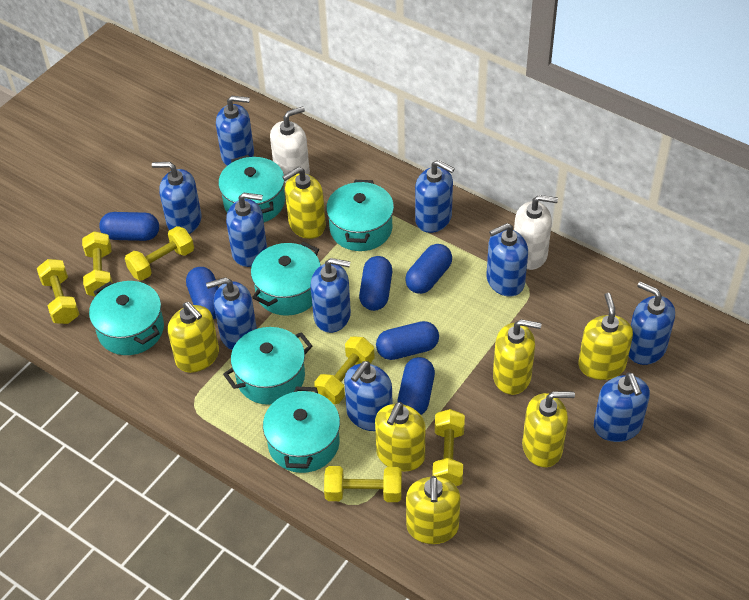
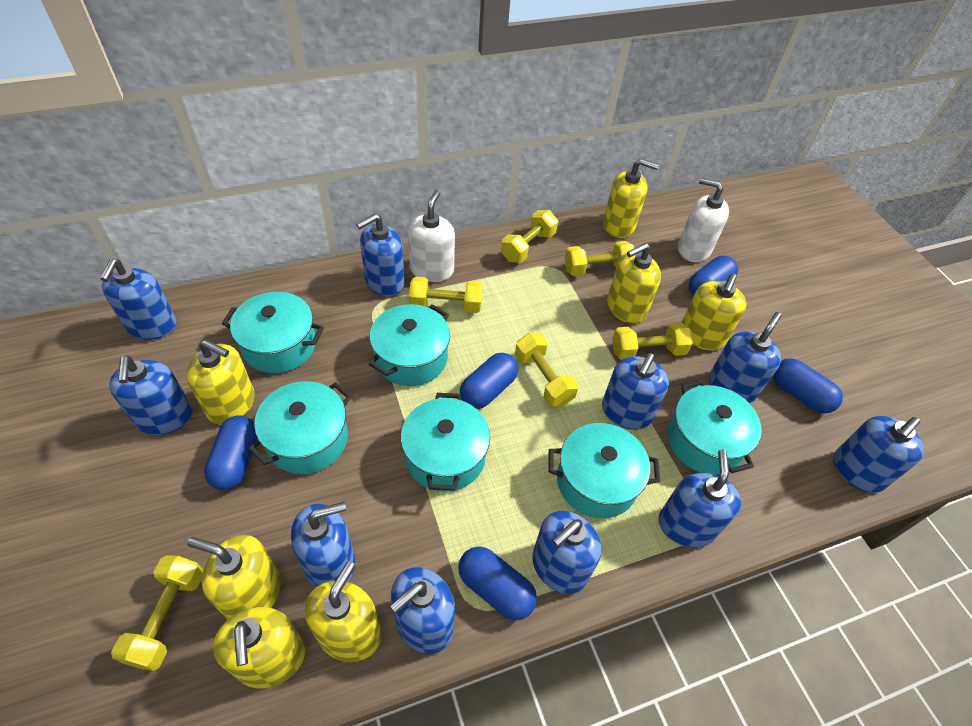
blue capsule: [99,212,159,241] [186,267,219,319] [359,256,392,311] [376,321,439,360] [398,357,435,415] [405,244,452,294] = 6 -> [204,415,257,490] [458,546,537,621] [460,353,518,409] [688,256,738,296] [773,358,843,413] = 5

